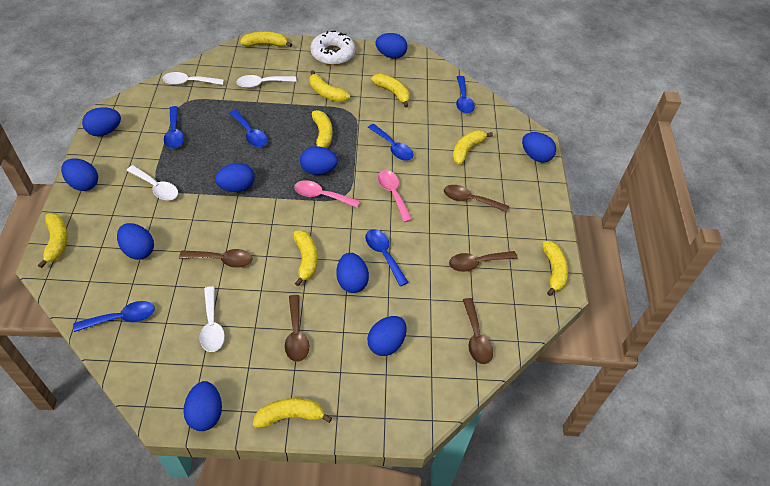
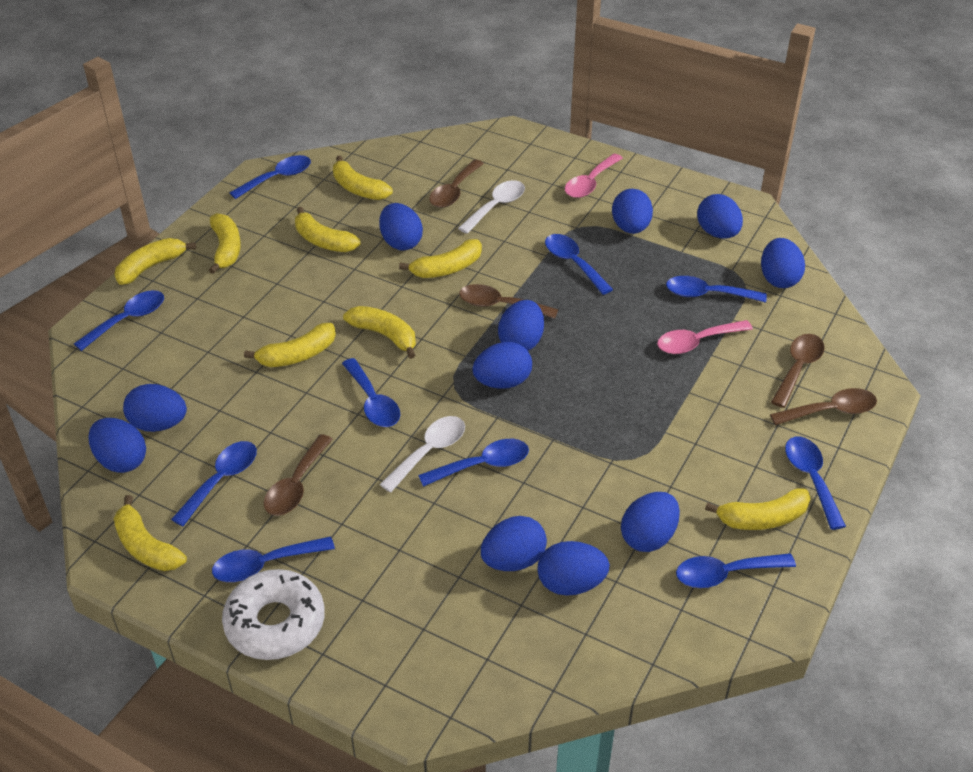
blue egg: [61,159,98,191] [82,107,121,136] [117,223,154,260] [183,381,222,431] [215,163,255,192] [300,146,338,175] [337,253,369,293] [367,316,407,356] [375,33,407,59] [522,132,556,162] = 10 -> [88,418,146,473] [123,384,187,432] [379,203,423,251] [472,342,532,389] [481,516,547,571] [498,300,544,351] [537,541,610,596] [612,189,653,234] [621,492,680,552] [697,194,743,239] [761,238,805,288] = 11
blue spoon: [73,301,155,332] [164,106,184,149] [229,110,268,147] [365,229,409,286] [368,124,414,161] [456,76,475,114] = 6 -> [74,290,164,351] [171,441,257,526] [212,536,335,582] [229,155,311,199] [342,358,400,427] [418,439,529,487] [545,234,613,295] [666,276,767,303] [676,553,796,588] [785,437,846,530] = 10
white spoon: [126,165,178,200] [162,72,224,85] [200,286,225,352] [236,75,297,88] = 4 -> [380,416,465,492] [458,180,525,234] = 2

